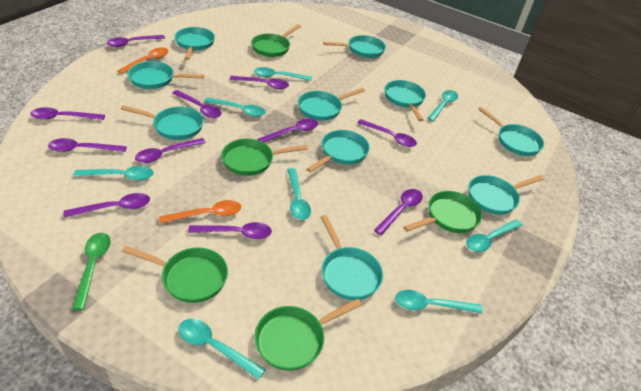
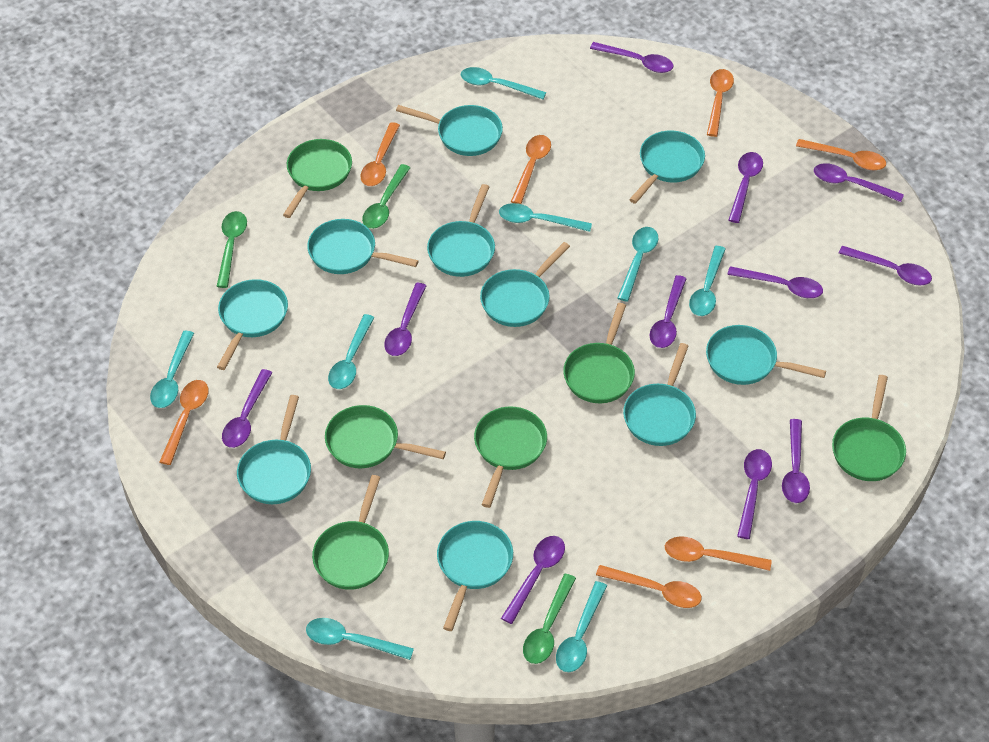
green pan: [122,246,228,303] [221,139,308,176] [251,24,301,57] [255,299,362,371] [404,191,482,233] = 5 -> [283,139,352,218] [312,475,389,590] [325,405,446,469] [474,407,547,508] [563,303,635,403] [832,375,906,481] = 6
green spoon: [72,233,111,310] = 1 -> [216,211,247,288] [362,164,410,229] [523,574,576,664] = 3
orange spoon: [118,47,168,74] [159,200,241,223] = 2 -> [160,380,208,465] [360,122,400,186] [511,135,551,204] [596,565,702,608] [665,536,772,571] [707,69,734,137] [796,139,886,170] = 7

